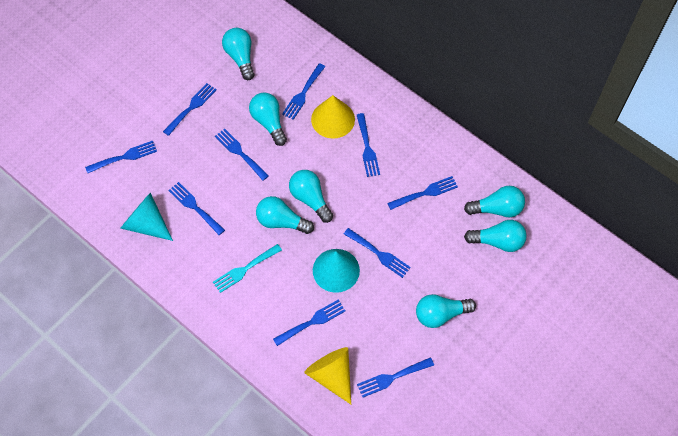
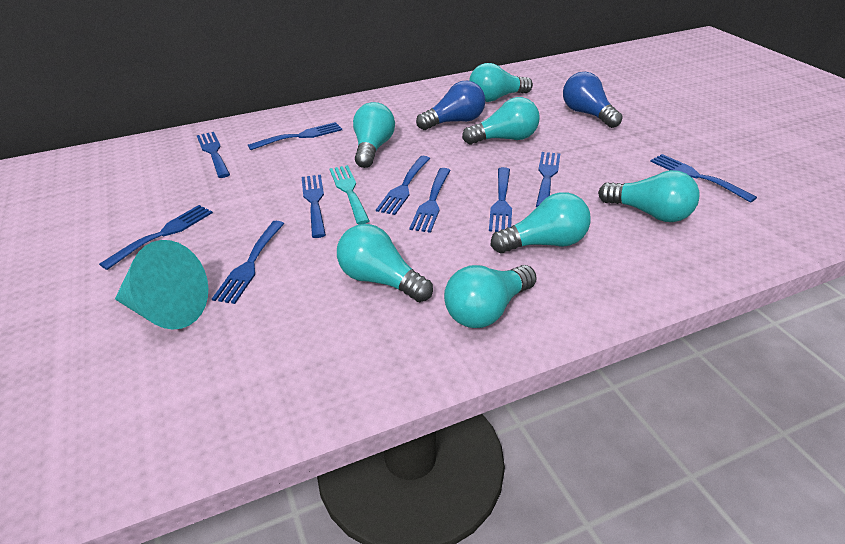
blue light bulb: none = 0 -> [416,81,485,130] [563,72,623,128] = 2
turquoise cone: [120,192,173,241] [313,249,360,293] = 2 -> [115,240,208,330] = 1
yellow cone: [304,347,351,404] [311,95,355,139] = 2 -> none = 0

